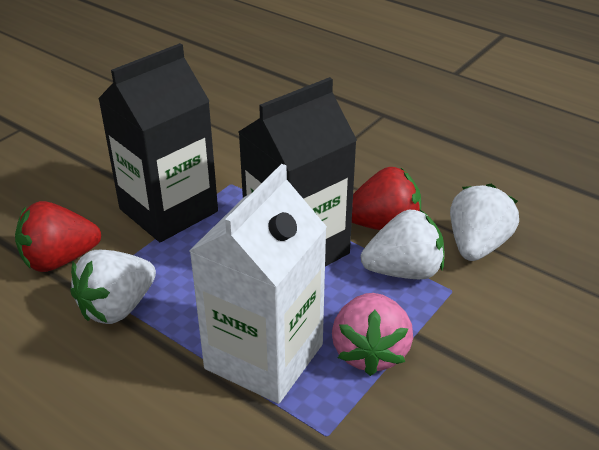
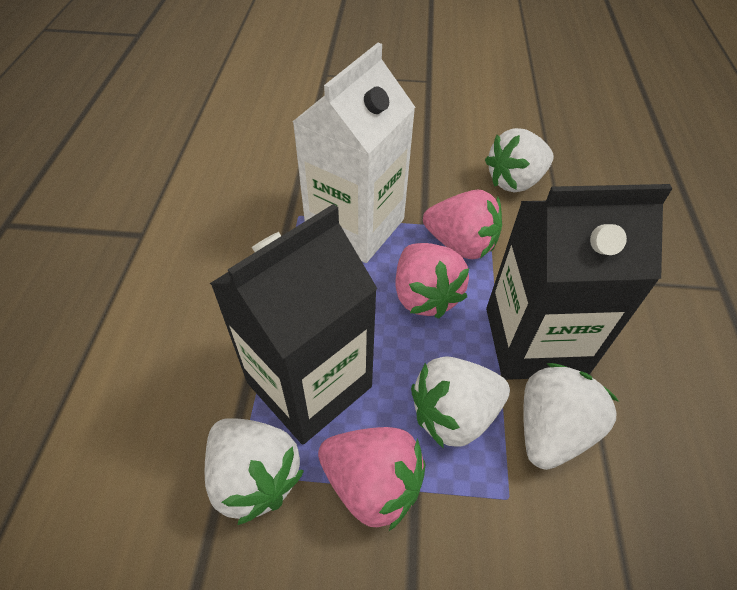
pink strawberry: [332,293,413,376] = 1 -> [318,427,425,531] [395,243,469,319] [423,190,502,259] = 3
red strawberry: [15,201,101,272] [352,167,421,230] = 2 -> none = 0
white strawberry: [70,250,156,324] [361,209,445,279] [450,184,519,261] = 3 -> [205,418,304,525] [411,356,510,448] [485,128,554,193] [523,363,619,470] = 4

